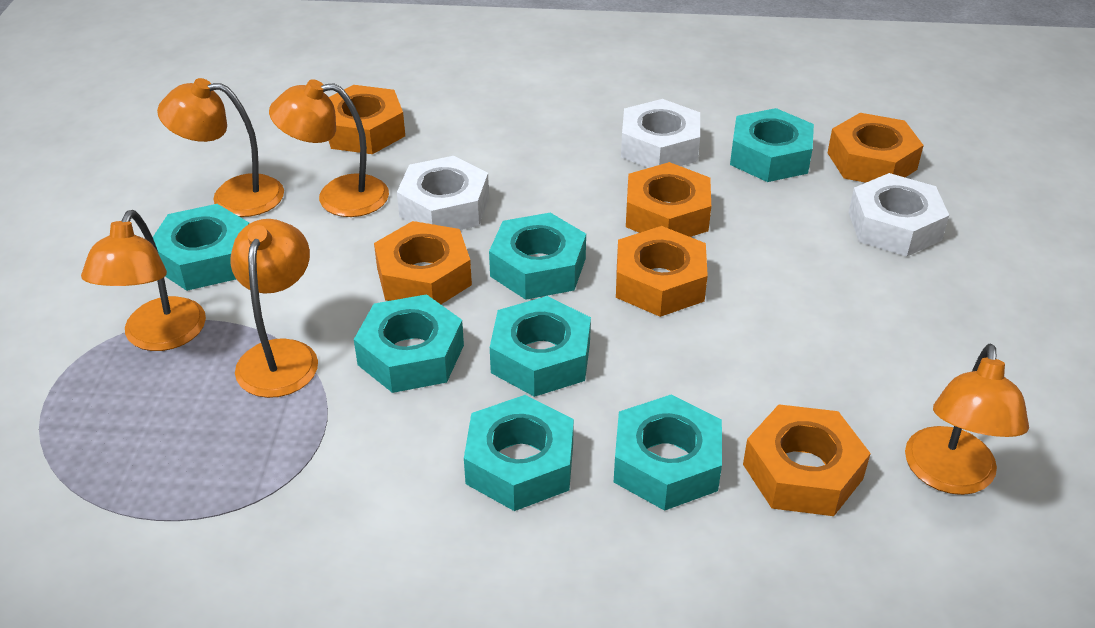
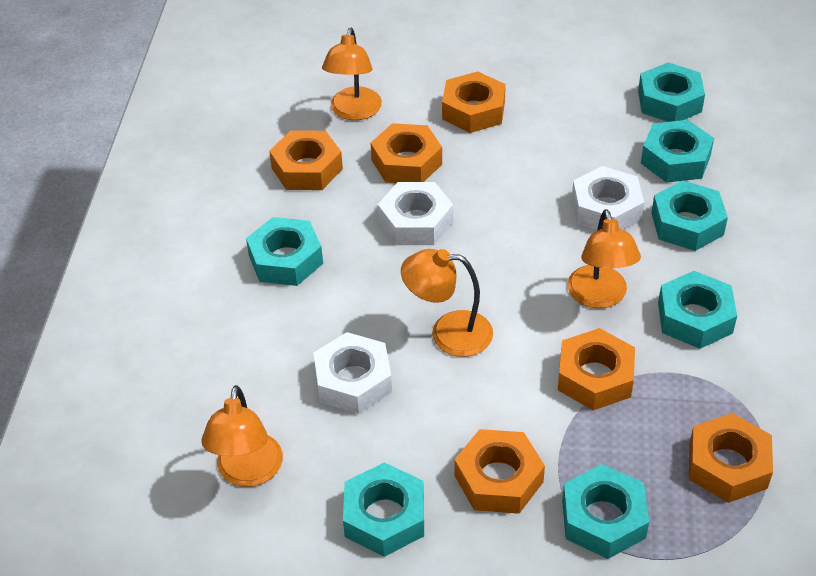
orange lamp: [81,210,206,351] [157,78,284,217] [230,219,318,398] [269,79,389,217] [905,344,1029,495] = 5 -> [201,385,283,487] [322,28,382,120] [401,249,493,357] [567,209,641,308] = 4

